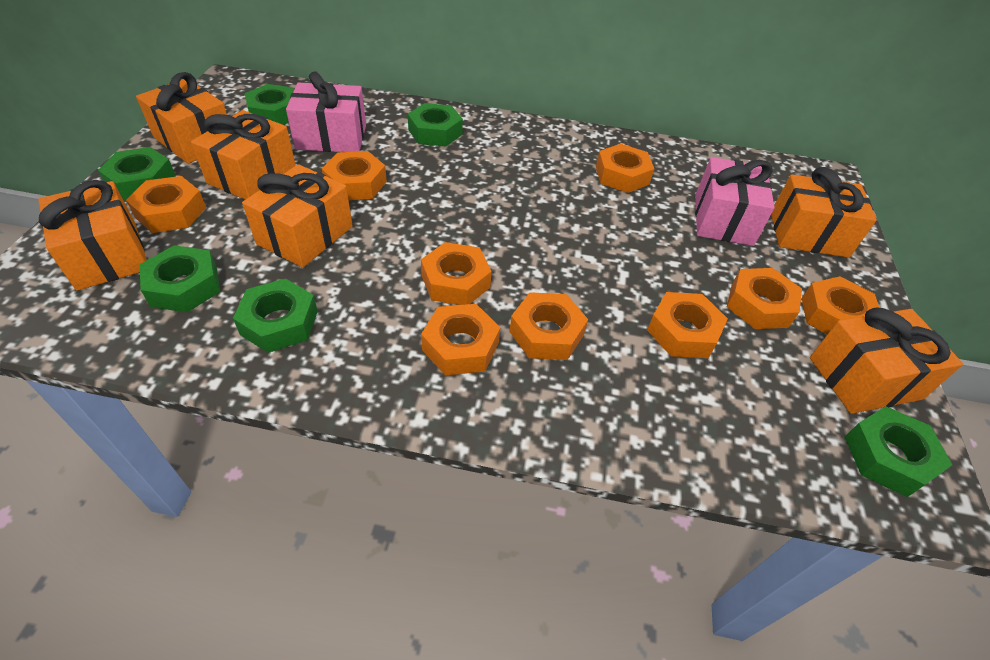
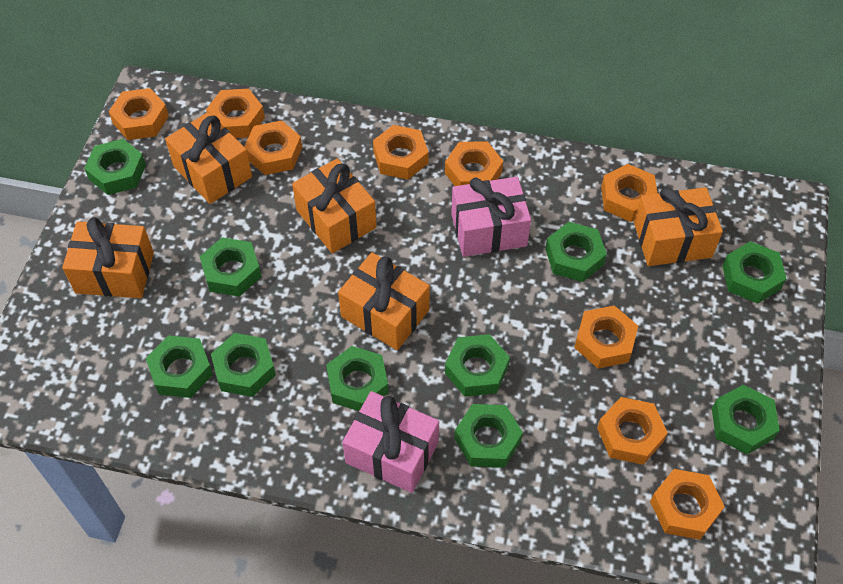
green nut: [98,147,176,201] [140,245,220,312] [233,278,318,353] [245,84,294,125] [408,103,463,147] [845,406,952,497] = 6 -> [84,139,146,195] [146,335,213,398] [200,237,262,297] [211,333,276,397] [326,346,388,411] [445,334,510,397] [454,404,523,468] [545,222,607,282] [712,385,780,454] [722,241,787,303] = 10
orange gift: [38,180,147,291] [136,72,227,164] [191,110,296,200] [242,164,353,268] [771,167,877,258] [810,307,963,414] = 6 -> [62,217,154,298] [165,112,252,204] [292,158,377,253] [338,252,430,350] [634,187,723,266] = 5

